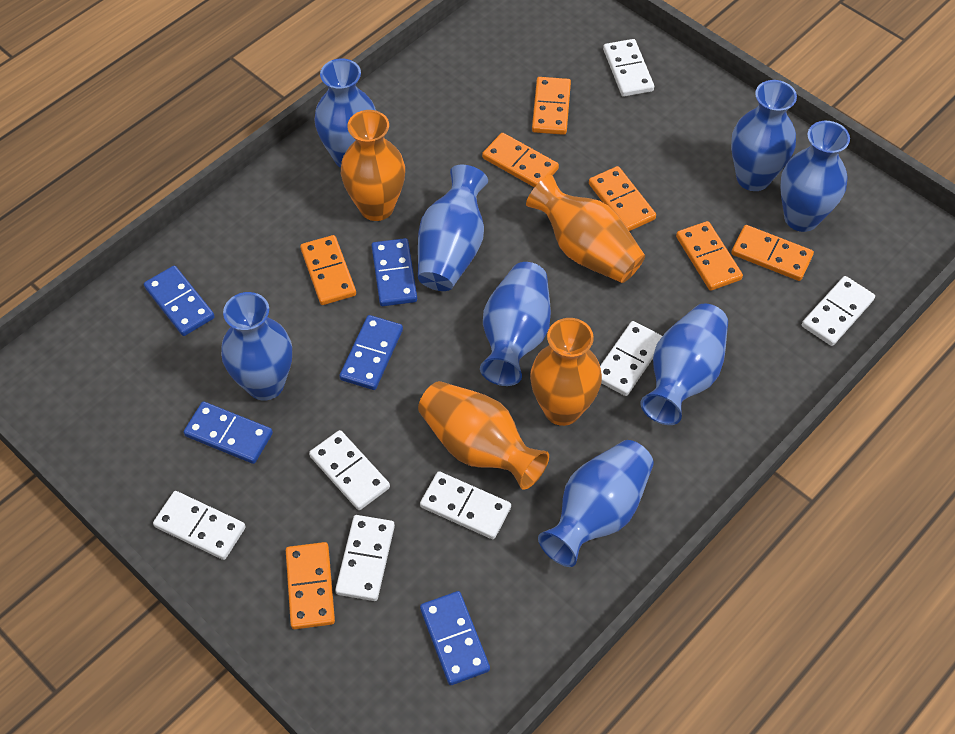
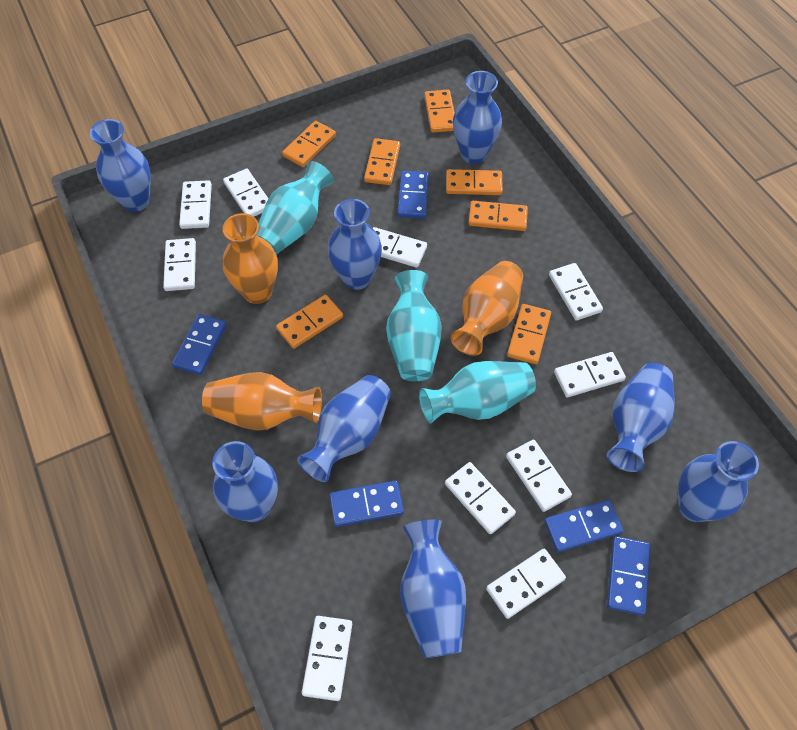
orange vase: [341,110,405,221] [418,381,549,490] [526,175,645,283] [530,318,602,426] = 4 -> [202,372,322,431] [223,213,278,304] [450,261,523,356] = 3
turquoise vase: none = 0 -> [256,161,334,254] [386,270,442,381] [419,361,536,423] = 3
white domino: [153,491,246,560] [309,430,390,510] [335,515,395,601] [420,471,511,539] [600,321,662,396] [603,39,654,97] [802,276,875,346] = 7 -> [163,238,196,291] [179,180,212,229] [223,169,268,216] [302,616,352,701] [373,227,427,268] [445,462,516,534] [486,549,566,619] [506,440,572,512] [549,263,603,321] [554,352,626,397] = 10

